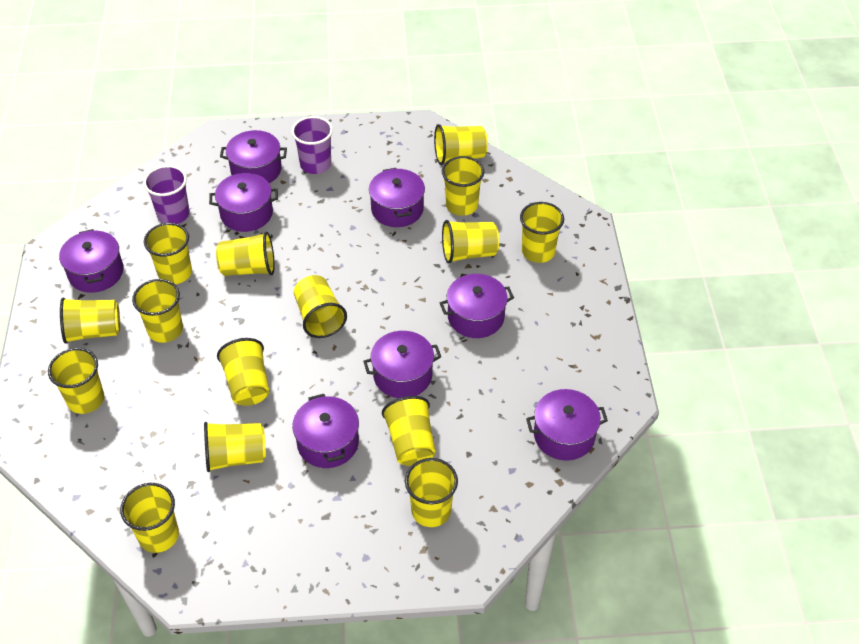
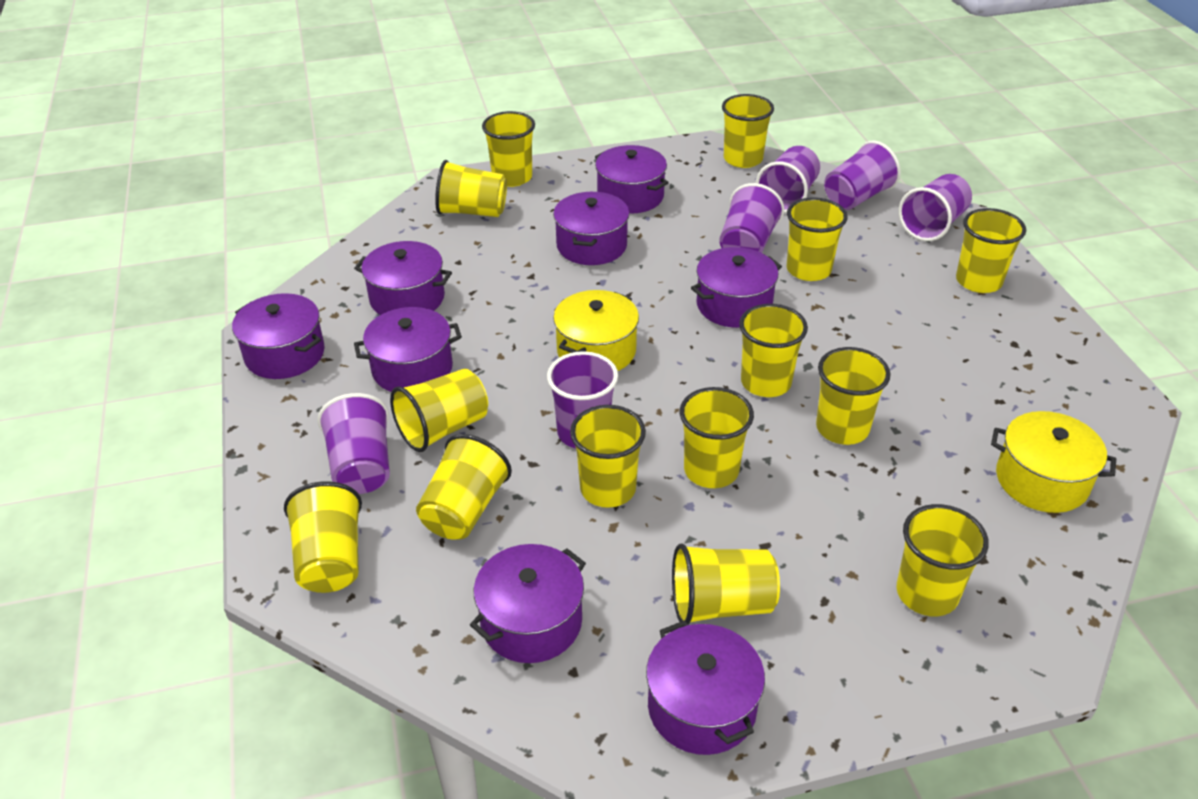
purple cup: [143,165,190,224] [291,116,333,174] = 2 -> [318,393,390,494] [547,351,618,448] [719,183,784,253] [756,146,820,213] [824,141,901,210] [898,174,972,241] = 6
yellow cup: [48,348,104,414] [60,298,120,344] [120,483,179,553] [132,279,183,343] [144,223,192,284] [204,422,266,472] [216,232,275,276] [217,338,270,406] [294,275,347,338] [382,396,436,466] [405,458,458,527] [434,124,488,165] [442,156,484,216] [442,220,499,264] [520,202,564,263] = 15 -> [284,481,362,593] [390,369,488,452] [416,434,512,539] [435,160,507,217] [482,111,535,187] [570,405,646,508] [672,543,780,624] [680,387,754,488] [722,94,774,168] [739,304,808,397] [787,197,848,281] [816,347,891,445] [896,504,989,616] [956,208,1026,293] = 14
yellow pot: none = 0 -> [553,290,639,371] [991,411,1116,513] = 2

